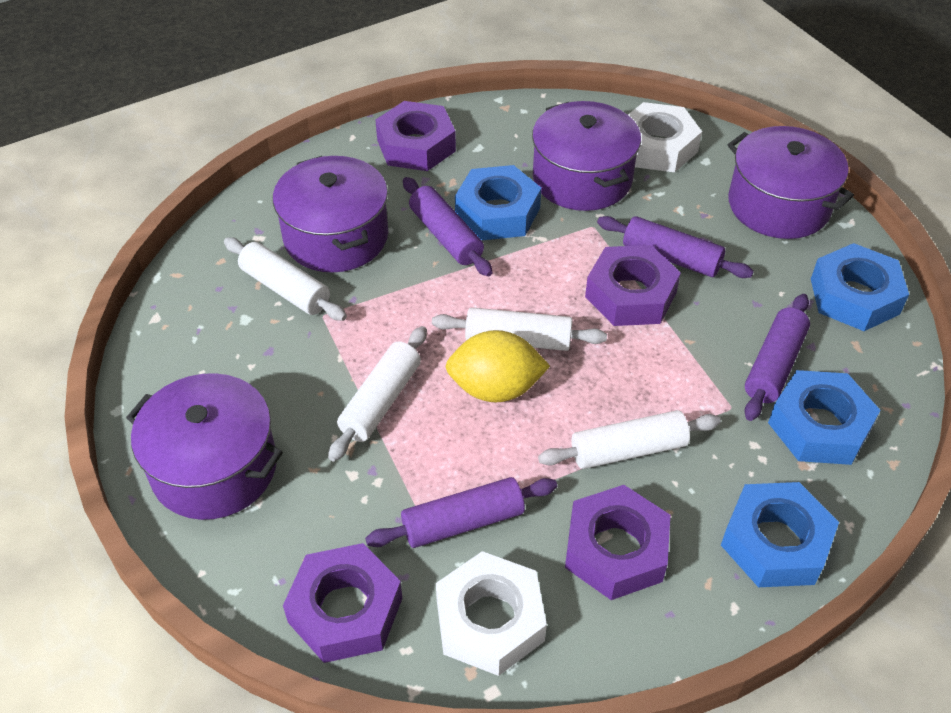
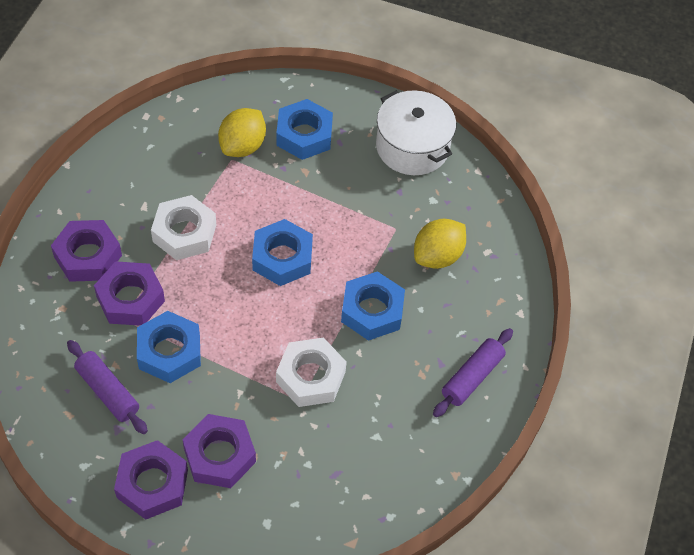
purple pot: [126,373,283,520] [273,156,388,272] [532,101,641,211] [728,126,854,239] = 4 -> none = 0
purple rolling pin: [365,477,557,548] [403,177,493,276] [597,216,754,278] [744,294,810,421] = 4 -> [67,340,148,434] [433,328,513,417] = 2
white pot: none = 0 -> [376,90,456,175] = 1
white rolling pin: [224,237,347,321] [328,326,427,462] [432,307,607,351] [538,410,721,469] = 4 -> none = 0
yellow lemon: [445,330,550,402] = 1 -> [218,108,266,157] [414,219,466,269] = 2

